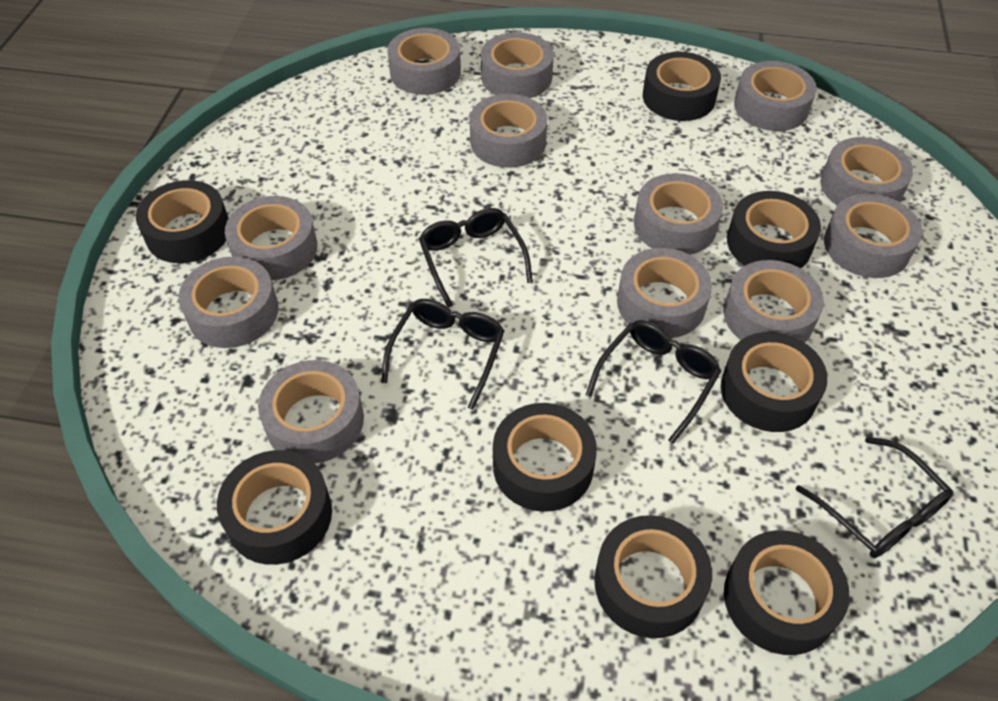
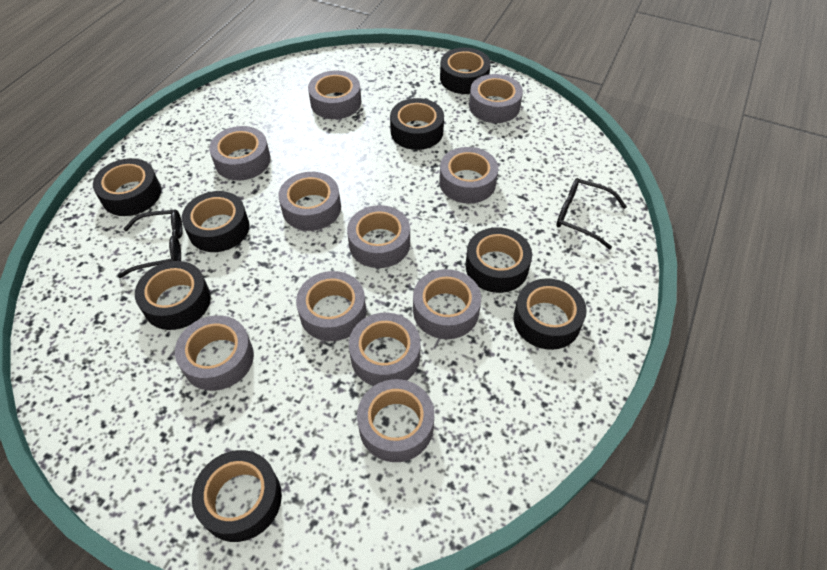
black glasses: [381,299,504,410] [419,208,533,308] [586,320,721,444] [795,437,953,558] = 4 -> [118,209,183,278] [556,178,627,249] = 2
grey tape: [178,256,278,348] [225,196,317,280] [258,360,364,463] [387,28,461,95] [469,94,547,168] [481,32,554,98] [617,248,712,338] [634,173,723,255] [724,260,824,343] [734,61,817,131] [821,137,913,205] [824,194,922,278] = 12 -> [175,315,254,391] [209,126,271,180] [278,172,341,231] [296,271,366,341] [308,71,361,119] [347,205,410,268] [349,312,420,386] [357,379,434,462] [413,269,481,339] [439,147,498,203] [469,74,523,123] = 11

